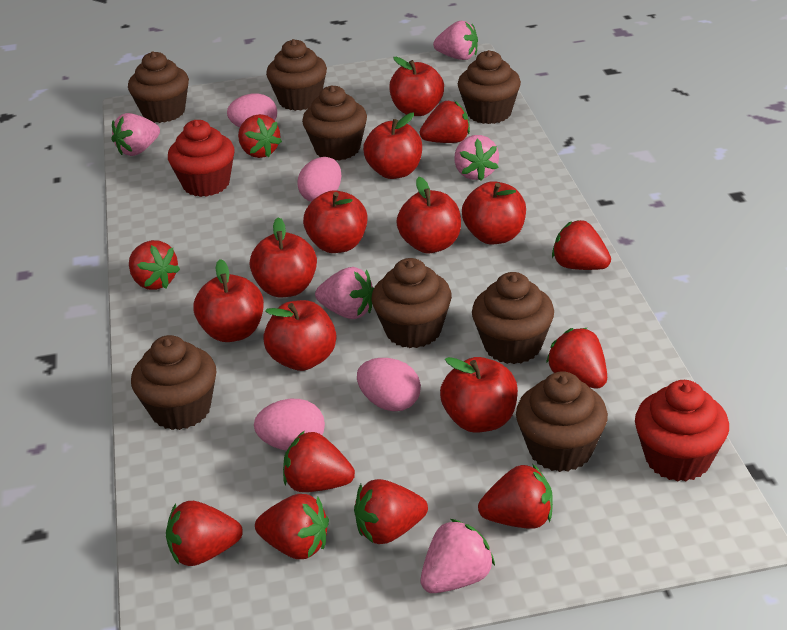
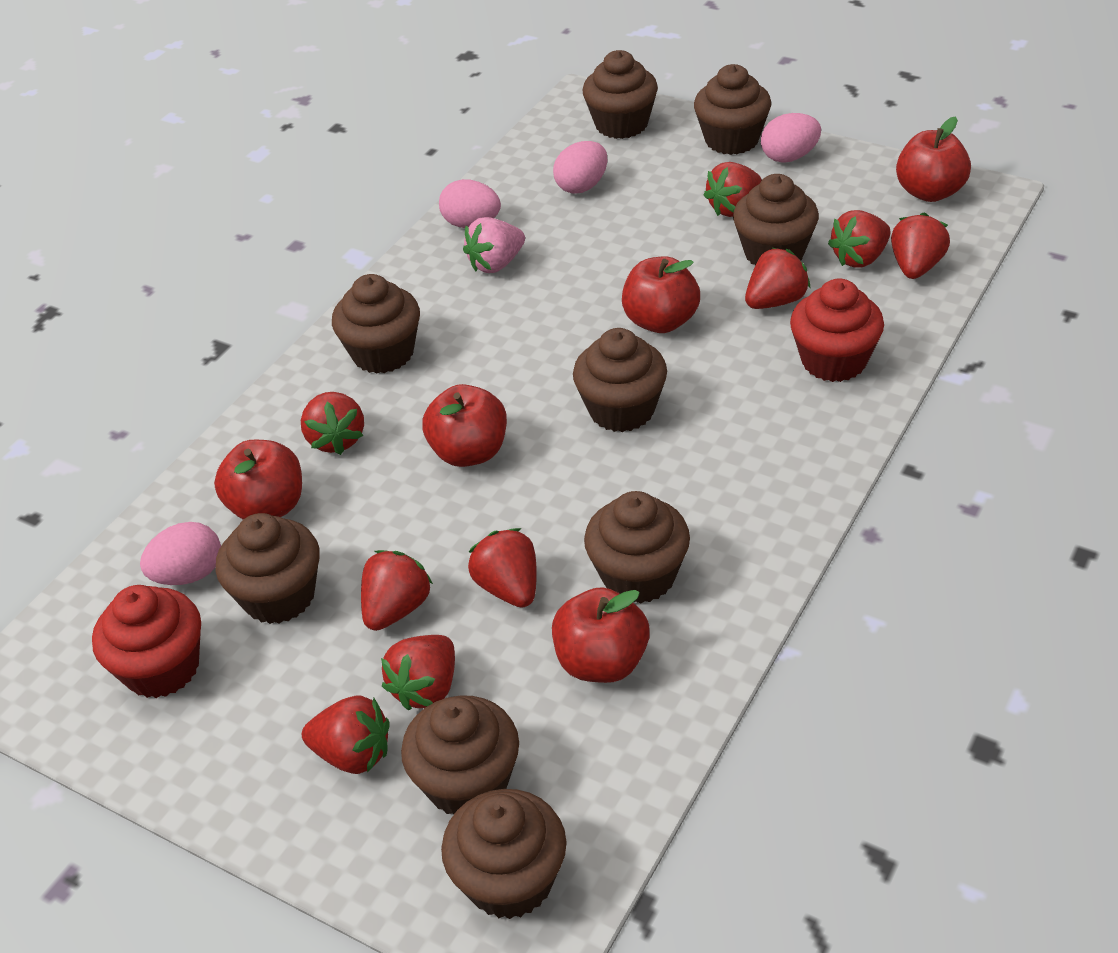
brown cupcake: [128,52,189,123] [131,335,217,430] [266,39,327,111] [302,85,367,161] [372,258,452,348] [458,50,521,124] [472,272,554,364] [516,371,608,472] = 8 -> [215,513,320,624] [332,274,420,374] [401,695,519,814] [441,789,567,919] [573,328,667,432] [583,50,658,139] [584,491,690,604] [694,64,771,155] [733,174,819,266] = 9
pink strawberry: [111,113,160,156] [315,267,374,319] [421,519,495,593] [433,21,478,60] [454,135,499,181] = 5 -> [463,217,525,273] = 1
red apple: [193,259,264,342] [250,217,317,297] [263,300,336,371] [303,190,368,253] [363,112,422,179] [389,57,444,116] [396,177,461,253] [440,357,518,433] [462,181,526,244] = 9 -> [214,440,302,520] [422,384,507,467] [552,587,650,683] [622,256,700,333] [896,117,971,202] = 5
red strawberry: [129,240,180,290] [166,501,243,566] [238,114,282,158] [255,494,329,559] [283,431,355,492] [354,479,428,544] [420,101,470,143] [478,464,553,529] [546,328,607,388] [552,220,611,270] = 10 -> [301,392,364,455] [302,696,390,774] [361,550,433,631] [381,635,455,710] [468,528,537,608] [704,162,762,217] [745,248,811,309] [828,210,891,268] [891,213,950,279] = 9

